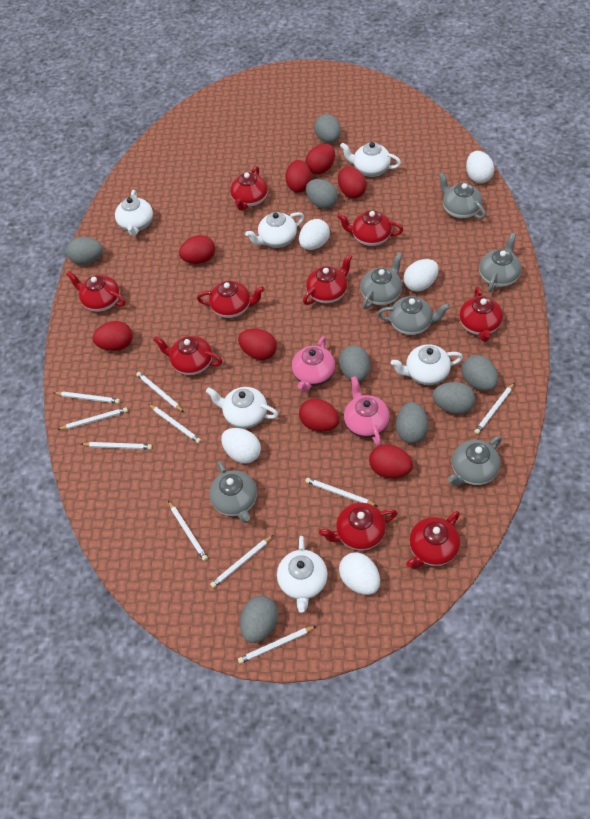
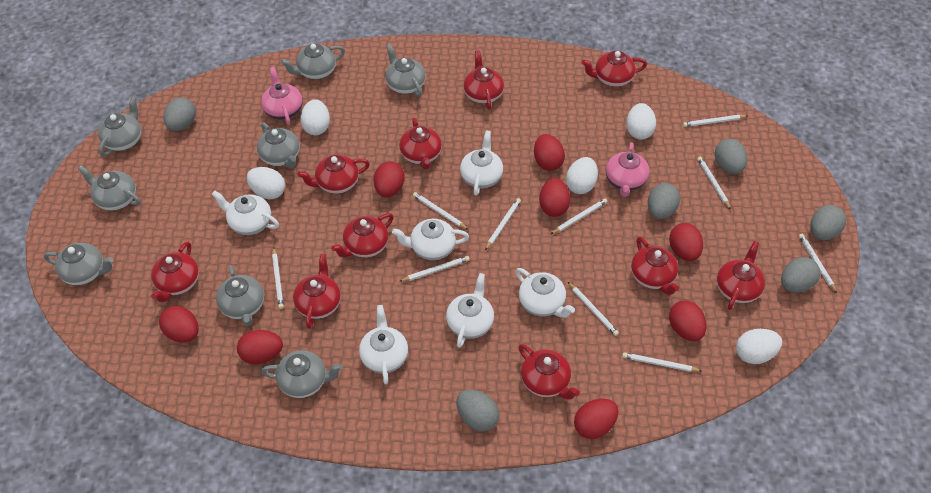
grey egg: [66,237,103,265] [240,596,278,643] [306,179,338,209] [314,114,341,143] [339,345,370,382] [396,402,428,444] [433,382,476,414] [461,355,498,391] = 8 -> [163,98,196,131] [456,390,499,431] [648,183,680,219] [715,139,747,174] [781,257,820,293] [810,205,846,240] = 6
grey teapot: [209,461,257,523] [361,253,402,309] [377,296,450,335] [439,172,486,219] [448,436,502,486] [479,233,521,292] = 6 -> [44,243,113,285] [78,165,141,211] [98,96,141,156] [216,265,264,326] [257,122,300,168] [261,350,343,398] [281,43,345,79] [385,44,426,97] = 8
red teapot: [66,271,126,312] [153,336,222,375] [197,281,265,318] [230,166,268,211] [303,254,352,305] [319,503,398,551] [337,210,403,246] [406,511,460,569] [459,286,503,342] = 9 -> [151,241,199,303] [293,254,341,329] [298,155,370,194] [331,213,394,258] [399,117,442,170] [463,50,504,109] [518,344,580,400] [582,51,647,87] [631,236,679,295] [717,241,765,310] = 10

